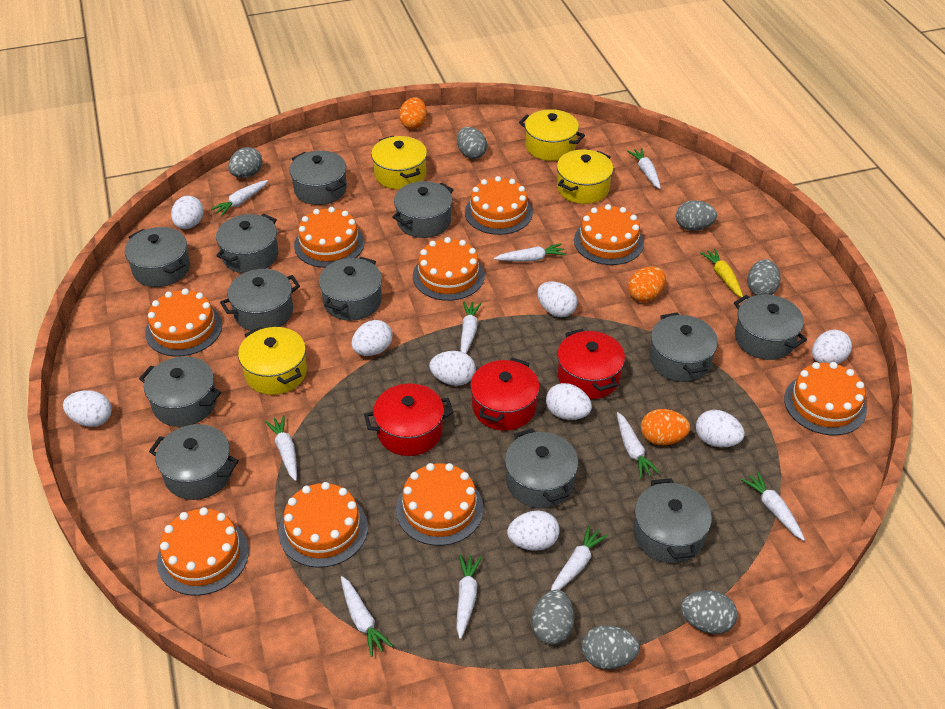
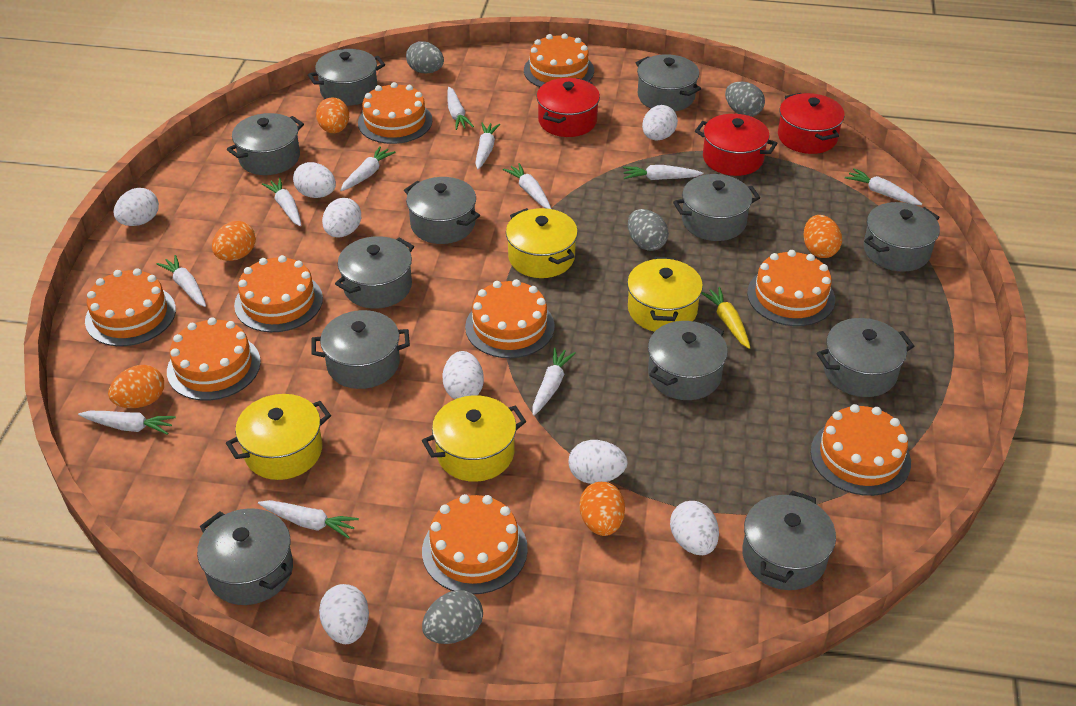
grey egg: [228,147,263,178] [457,127,487,159] [532,590,574,645] [582,625,640,669] [676,200,717,231] [681,591,737,634] [747,259,781,295] = 7 -> [406,41,444,73] [422,590,483,644] [628,209,669,251] [725,82,765,117] = 4
orange egg: [399,97,427,129] [628,266,666,302] [641,409,690,445] = 3 -> [108,365,164,408] [212,221,256,261] [316,98,349,133] [579,482,625,536] [803,215,842,258] = 5
white carrot: [211,180,268,217] [264,415,297,481] [341,576,393,657] [456,554,482,639] [460,301,482,353] [494,243,566,262] [551,525,608,590] [617,412,660,479] [627,148,661,189] [740,471,805,541] = 10 -> [78,411,176,435] [157,255,206,307] [258,500,359,539] [262,178,301,226] [340,146,396,191] [447,87,474,130] [475,122,500,169] [503,163,551,209] [532,347,576,416] [623,165,703,180] [845,168,922,205] = 11
white egg: [63,390,112,427] [171,196,204,229] [351,320,392,356] [429,351,476,386] [507,511,560,551] [537,282,577,317] [546,383,592,420] [696,410,745,447] [812,330,852,364] = 9 -> [113,188,159,226] [293,162,336,198] [319,584,369,644] [322,198,361,237] [442,351,484,399] [569,440,628,484] [642,105,678,141] [670,501,719,555] = 8

